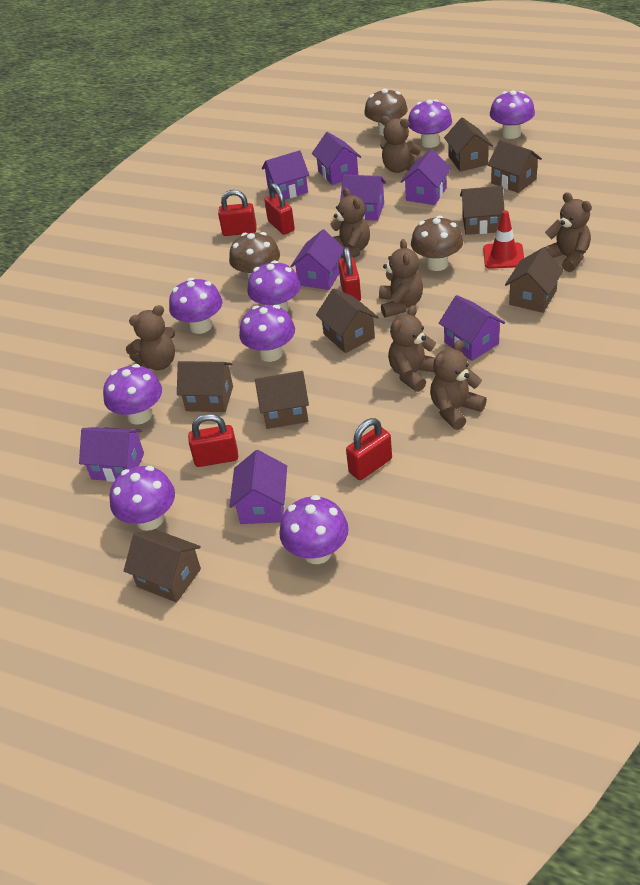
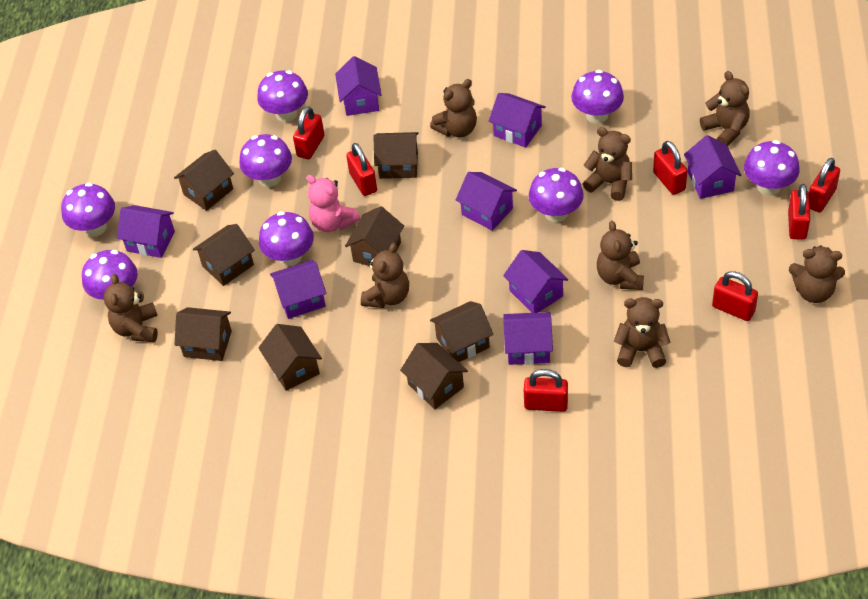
brown mushroom: [229,232,280,280] [364,89,408,136] [411,215,463,271] = 3 -> none = 0
brown teddy bear: [126,305,175,370] [331,188,370,258] [379,239,423,318] [380,116,422,173] [388,305,436,392] [430,340,487,430] [543,192,592,272] = 7 -> [104,274,158,342] [361,243,409,308] [430,79,477,137] [583,127,632,201] [597,221,644,290] [614,297,671,368] [700,71,750,146] [789,246,845,303] = 8
pink teddy bear: none = 0 -> [307,175,360,232] = 1
red padlock: [188,414,238,467] [218,190,257,236] [264,183,295,235] [338,247,361,301] [346,418,392,480] = 5 -> [293,106,325,159] [346,143,377,196] [524,369,568,412] [653,141,687,195] [712,271,758,321] [788,184,810,240] [809,158,840,213] = 7
red traffic cone: [483,210,524,269] = 1 -> none = 0

